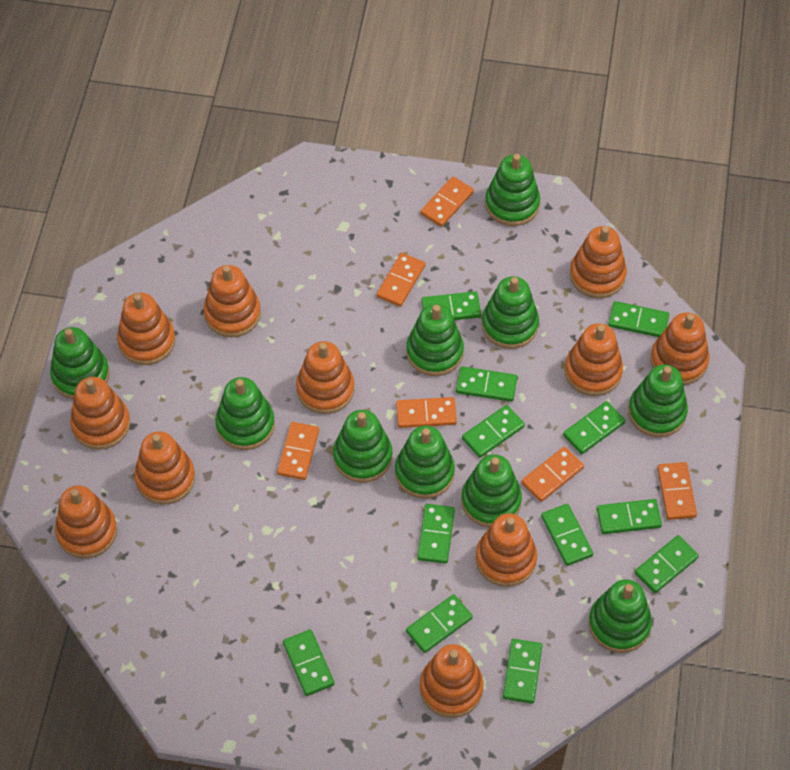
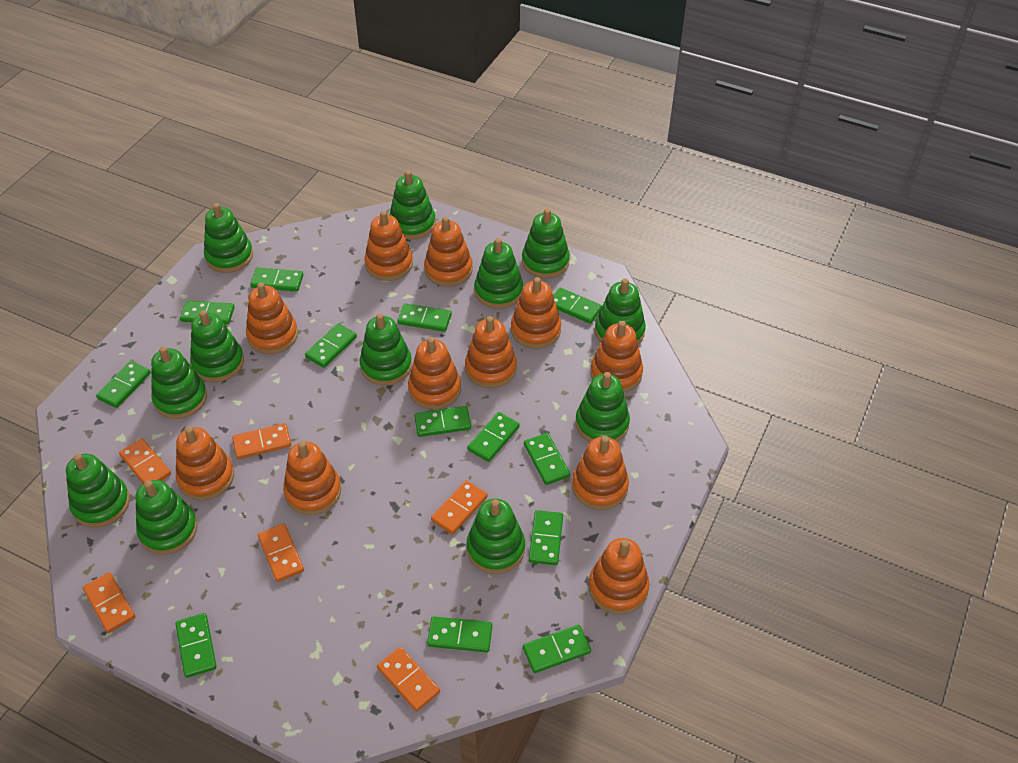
green domino: [283,629,334,696] [406,594,473,653] [417,504,455,564] [421,291,481,320] [456,366,517,402] [462,405,525,458] [503,639,542,704] [541,504,593,566] [563,401,625,454] [597,499,662,534] [608,301,669,337] [635,535,699,593] = 12 -> [96,361,151,408] [175,613,217,678] [180,301,235,325] [250,267,303,292] [305,324,357,368] [397,303,452,332] [414,406,471,437] [427,616,492,653] [467,412,520,462] [523,625,591,673] [524,433,570,485] [529,510,563,565] [553,288,602,324] = 13
green stacking toy: [50,327,110,399] [215,377,275,450] [333,410,393,483] [395,426,455,499] [406,304,464,376] [461,454,522,527] [482,276,539,349] [485,154,540,226] [588,579,652,653] [628,364,688,437] = 10 -> [66,454,130,528] [136,480,197,555] [151,346,207,419] [190,310,244,382] [204,203,253,273] [360,313,412,385] [390,171,436,240] [467,499,525,574] [474,238,523,309] [522,208,570,278] [575,372,630,442] [595,278,646,344] = 12

